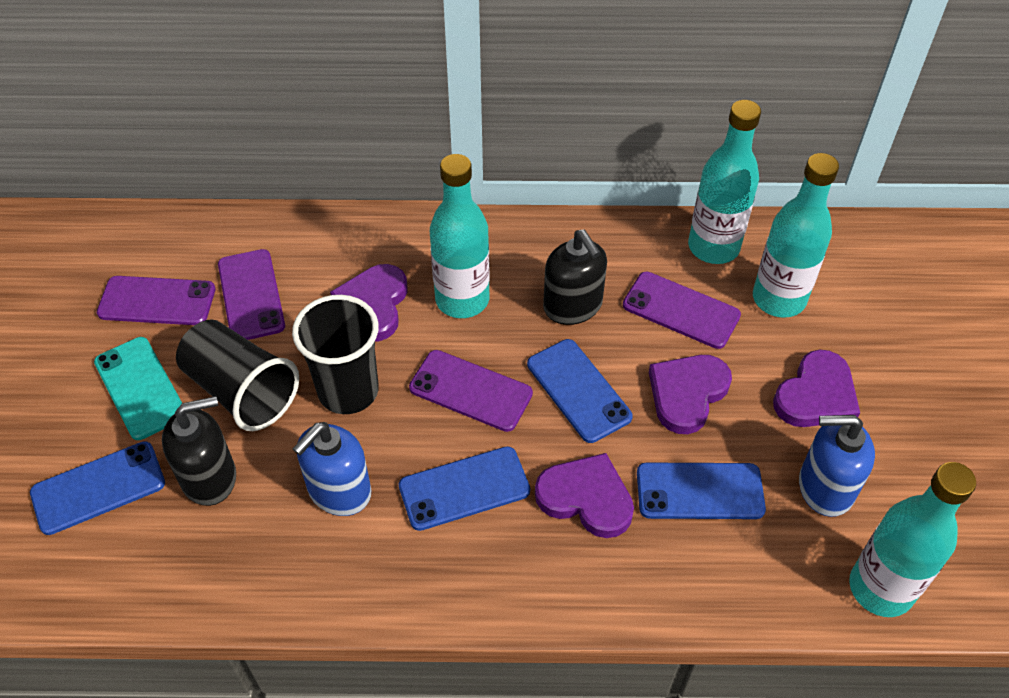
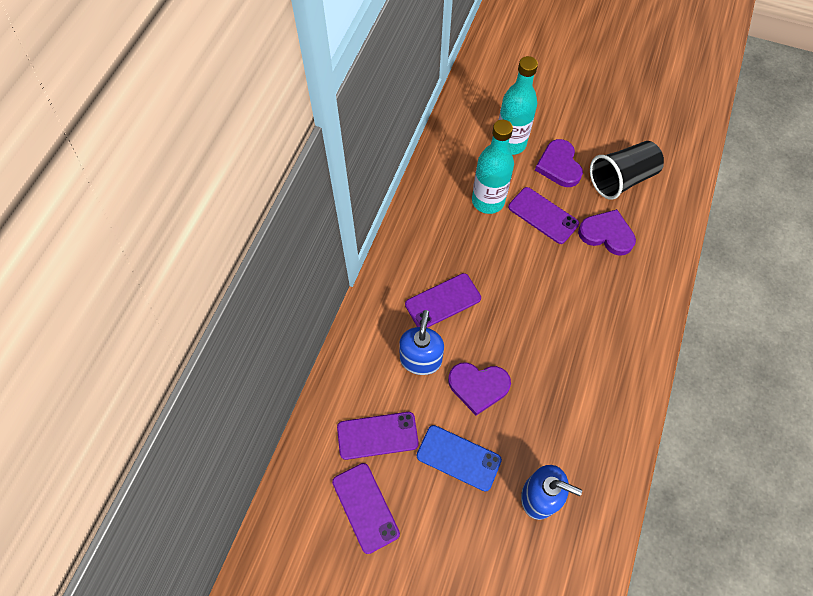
black cup: [176,320,299,431] [292,295,379,414] = 2 -> [590,141,664,200] = 1
black soap dispenser: [162,396,236,506] [543,229,607,325] = 2 -> none = 0
blue phone: [30,441,165,535] [399,446,530,531] [527,339,633,443] [637,463,766,519] = 4 -> [417,425,502,491] = 1
purple heart: [330,264,407,342] [535,453,634,538] [649,355,732,434] [773,349,860,427] = 4 -> [448,362,511,416] [535,139,583,187] [578,209,636,256] = 3
turquoise bottle: [430,154,490,318] [688,100,761,264] [753,153,839,318] [849,462,976,617] = 4 -> [472,120,514,214] [499,56,538,155] = 2
turquoise phone: [94,337,182,440] = 1 -> none = 0

